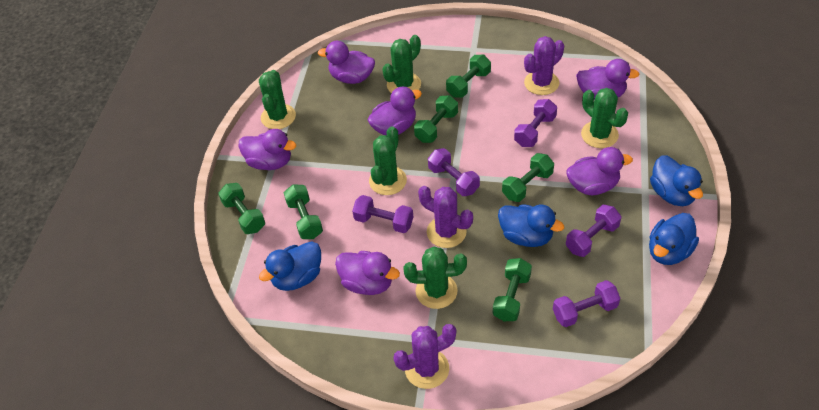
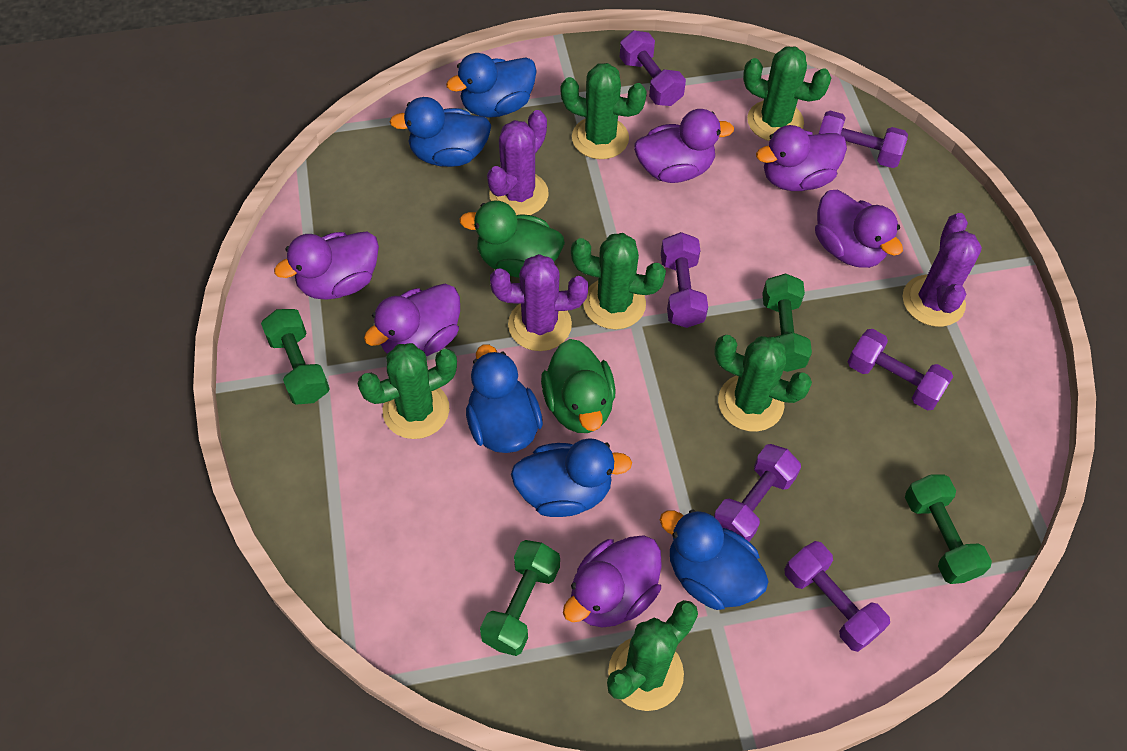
blue duck: [259,241,321,291] [498,205,564,247] [649,213,699,265] [650,155,703,206] = 4 -> [389,97,491,167] [446,53,537,118] [466,344,543,453] [511,438,632,517] [660,509,769,610] = 5
green cactus: [259,70,296,129] [369,126,407,195] [382,35,421,93] [403,246,467,309] [581,88,628,148] = 5 -> [357,343,457,439] [561,63,647,159] [571,233,666,329] [607,600,698,711] [714,335,812,432] [743,46,831,141] = 6
green duck: none = 0 -> [459,201,565,278] [541,339,615,433] = 2
green dumbbell: [218,183,265,234] [284,184,323,239] [414,95,458,143] [446,55,491,98] [493,258,532,321] [502,153,554,202] = 6 -> [261,309,330,405] [480,540,560,656] [762,273,812,372] [905,474,992,584] = 4
purple dumbbell: [352,195,413,233] [428,148,480,196] [514,99,557,147] [553,280,620,327] [566,205,621,257] = 5 -> [620,30,686,106] [661,232,708,328] [714,444,801,542] [784,541,890,652] [819,111,908,168] [848,329,953,410] = 6

